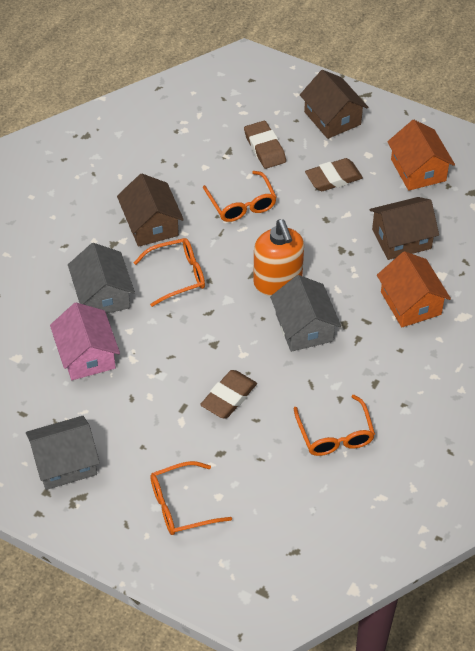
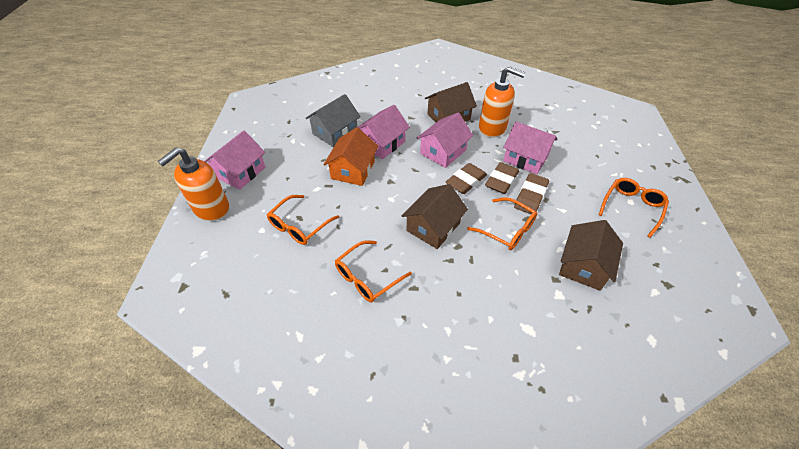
grey house: [26,416,100,490] [68,243,135,314] [270,275,341,352] = 3 -> [305,94,361,147] = 1
orange house: [377,251,451,327] [387,120,455,191] = 2 -> [323,127,378,186] = 1
orange soap dispenser: [253,220,304,296] = 1 -> [158,147,229,221] [479,66,525,137] = 2
pink house: [50,302,120,380] = 1 -> [204,131,265,190] [358,105,410,159] [417,113,473,168] [503,122,558,174] = 4

